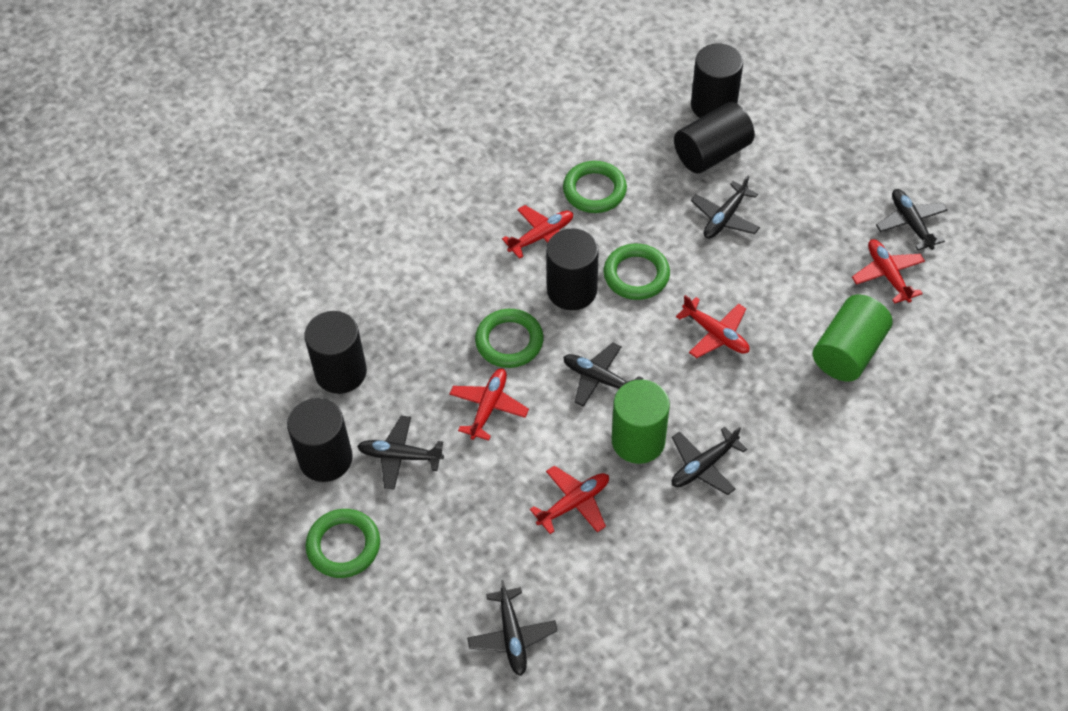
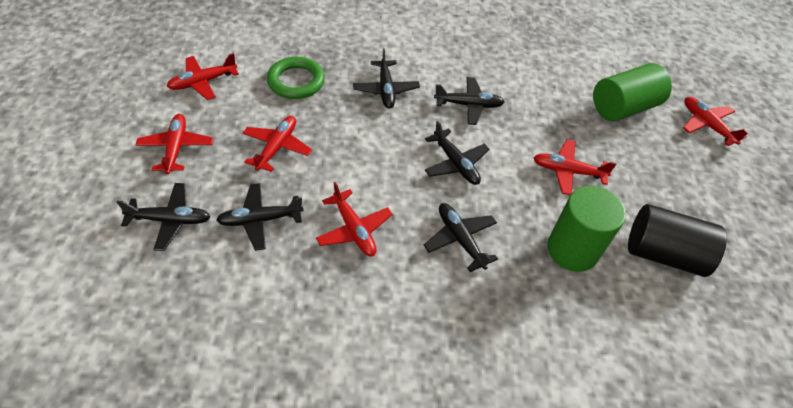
black cylinder: [287,398,353,482] [304,311,367,394] [546,228,599,310] [674,102,755,174] [691,44,743,118] = 5 -> [628,204,727,277] = 1
green ring: [305,509,380,578] [475,309,544,368] [563,161,627,213] [603,244,670,300] = 4 -> [267,57,325,99] = 1
red plane: [449,369,529,441] [502,205,573,259] [530,466,609,534] [676,295,749,358] [852,239,925,304] = 5 -> [136,114,213,174] [166,53,239,100] [243,116,312,172] [316,182,393,256] [534,139,617,195] [683,97,749,146] = 6

